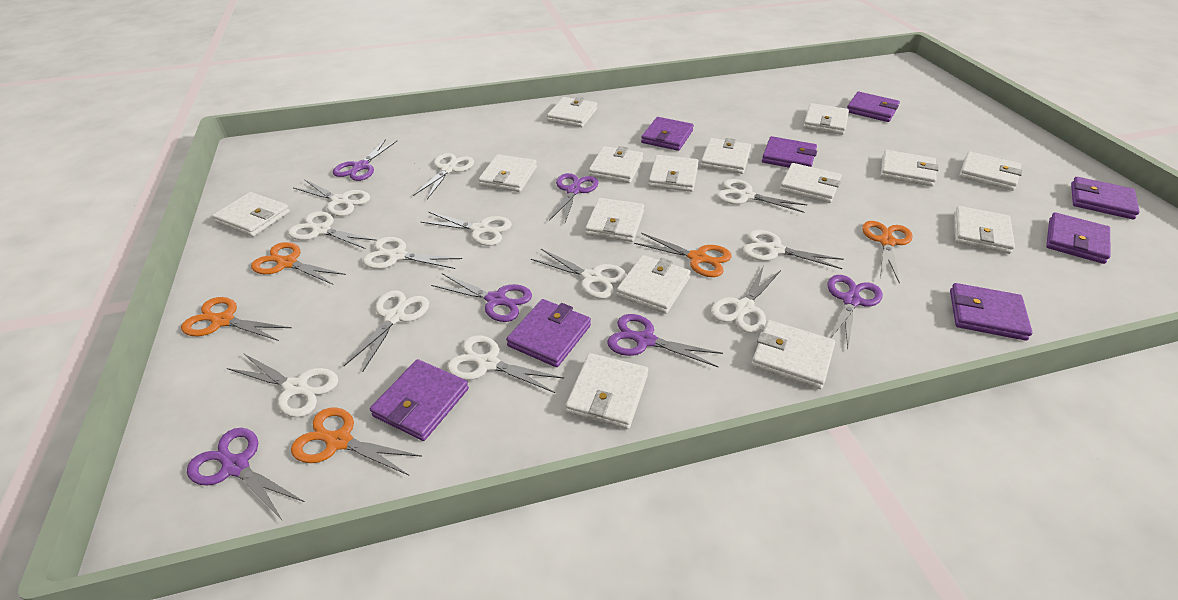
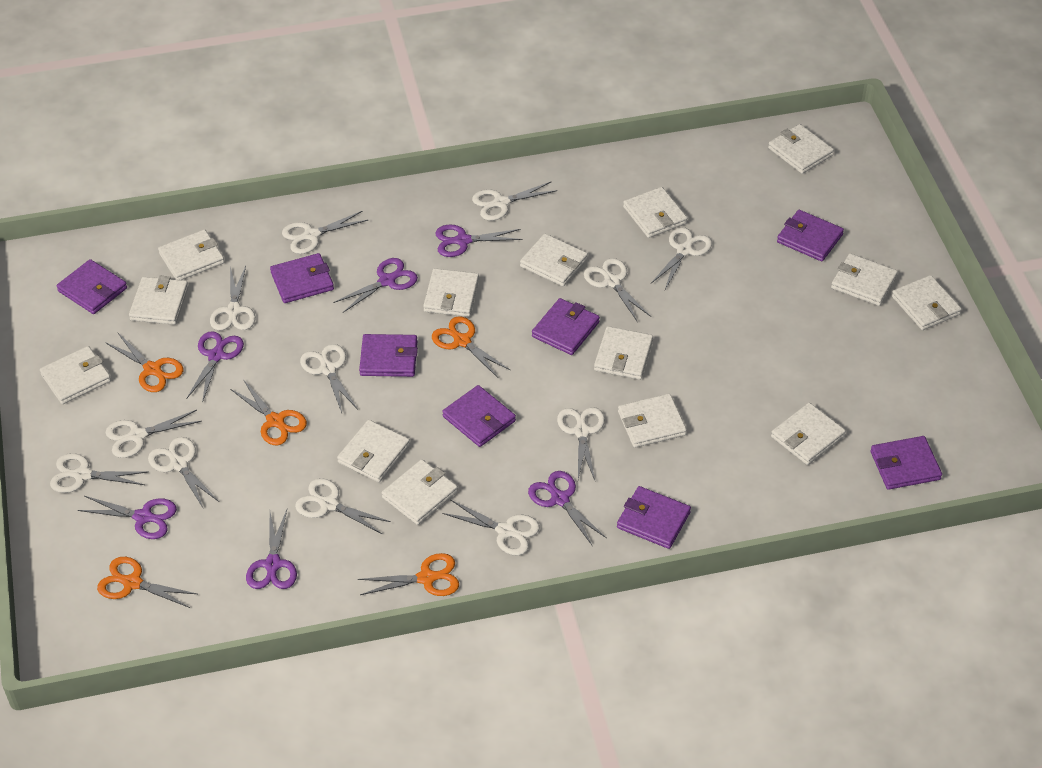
white wallet: [212,192,290,237] [478,154,537,192] [547,97,597,127] [566,353,648,429] [585,198,644,242] [589,146,643,183] [616,255,691,314] [648,155,699,192] [701,138,751,174] [751,320,835,389] [780,163,842,203] [803,103,849,135] [881,150,939,187] [954,206,1015,254] [959,151,1023,191] = 15 -> [40,346,111,404] [129,275,189,325] [158,229,224,280] [337,420,410,482] [382,459,458,525] [423,268,479,317] [520,234,588,286] [594,326,653,380] [618,393,687,448] [623,187,687,238] [768,124,834,174] [771,403,846,465] [831,253,898,306] [892,275,962,330] = 14

